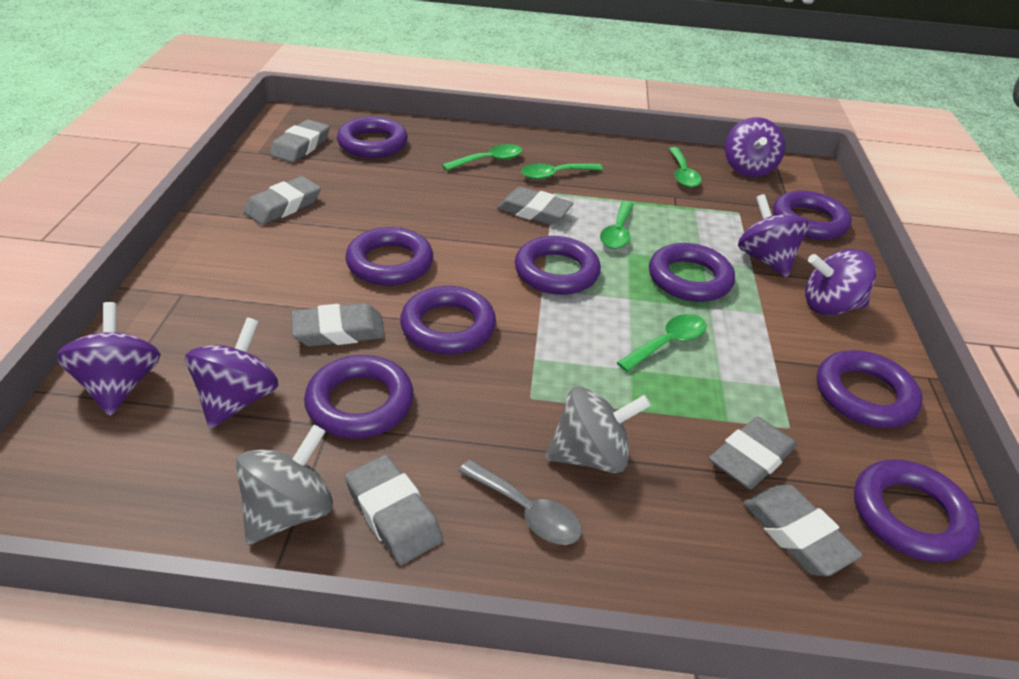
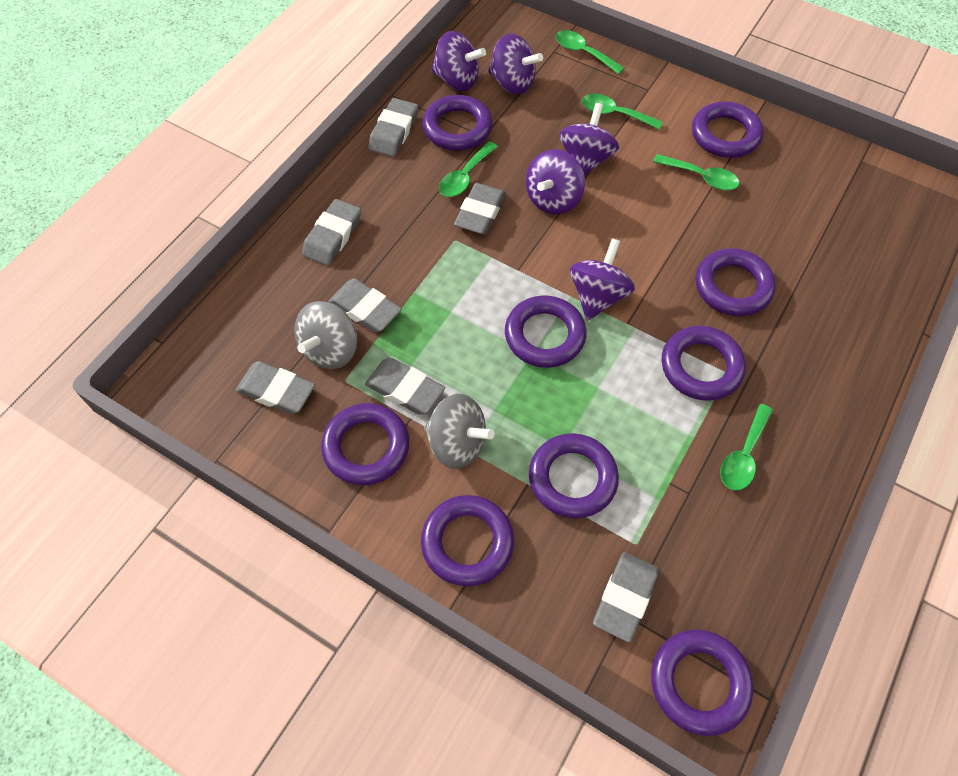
grey spoon: [459,460,582,545] = 1 -> none = 0

